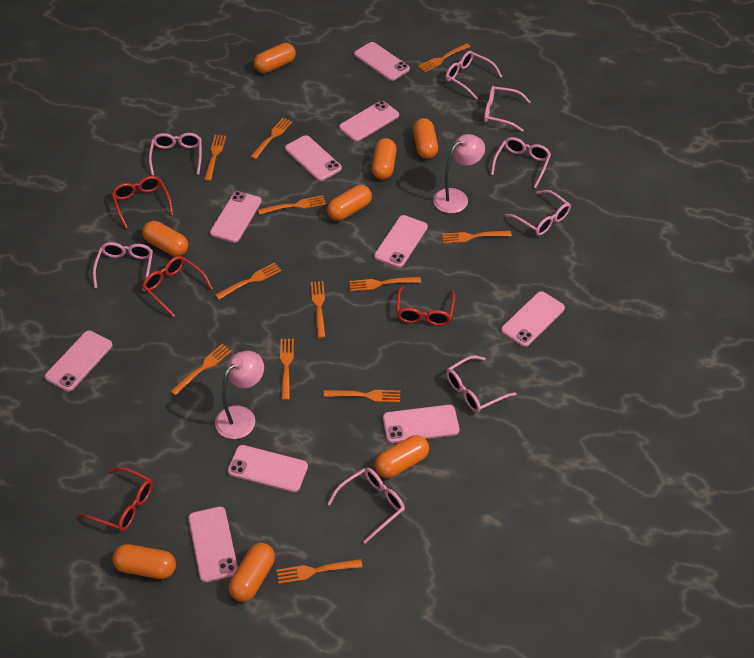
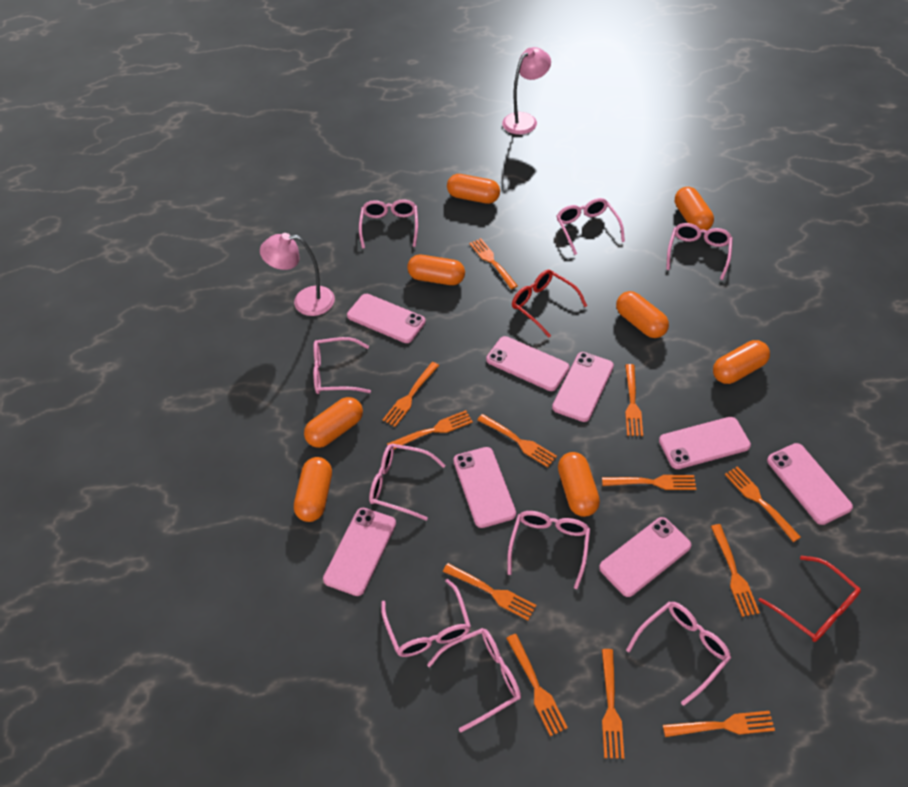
pink glasses: [93,242,153,291] [149,133,202,176] [327,468,405,544] [446,51,502,99] [446,355,517,413] [484,86,531,132] [491,137,551,188] [505,190,571,236] = 8 -> [313,337,371,394] [359,199,418,249] [369,444,446,521] [381,579,471,657] [427,628,521,732] [507,511,590,589] [557,198,625,255] [626,602,731,706] [666,223,733,280] = 9
pink phone: [45,331,113,392] [188,507,238,582] [210,191,262,243] [228,445,308,492] [285,135,342,181] [339,101,399,142] [354,42,410,81] [374,215,428,268] [383,405,459,443] [501,291,565,347] = 10 -> [323,508,396,596] [347,294,426,343] [453,447,516,528] [486,336,570,391] [552,352,614,422] [599,517,691,597] [659,417,751,469] [767,443,853,525] = 8
red glasses: [78,467,153,531] [112,176,173,228] [142,256,213,317] [396,286,455,326] = 4 -> [512,270,587,337] [759,556,861,642] = 2

